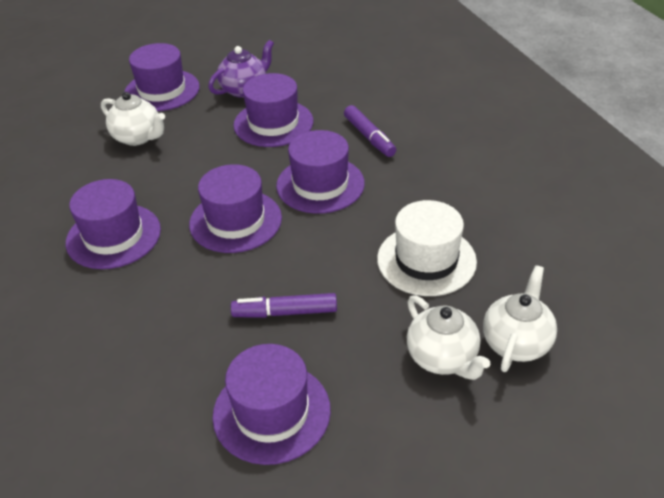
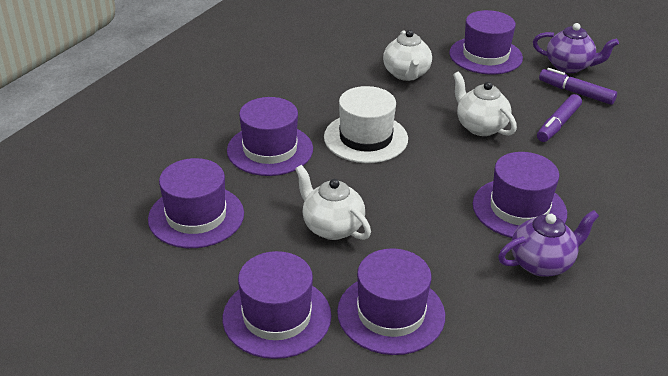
purple teapot: [208,40,274,98] = 1 -> [498,210,599,277] [533,23,619,73] = 2

